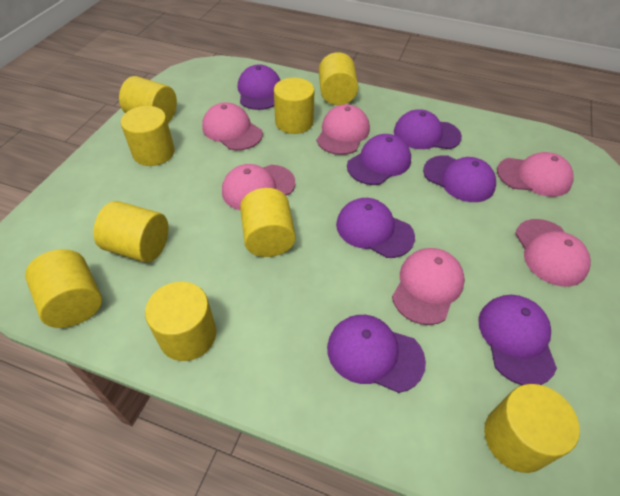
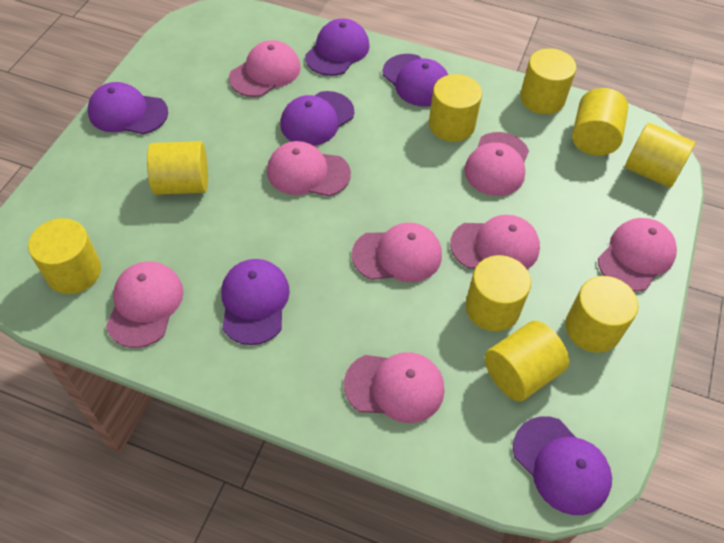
pink cap: [202,102,263,150] [222,164,295,210] [317,104,370,155] [392,248,465,325] [497,152,574,197] [515,219,591,287] = 6 -> [106,261,184,348] [229,40,301,97] [267,141,351,196] [344,352,444,423] [352,223,442,282] [450,215,540,269] [464,132,529,196] [598,218,677,292] = 8
purple cap: [238,64,280,110] [327,315,426,393] [336,198,415,258] [347,134,411,185] [394,109,462,149] [423,155,496,202] [478,295,557,385] = 7 -> [88,82,168,134] [221,259,290,345] [280,91,354,146] [305,19,370,76] [383,54,448,107] [513,416,612,515] = 6

